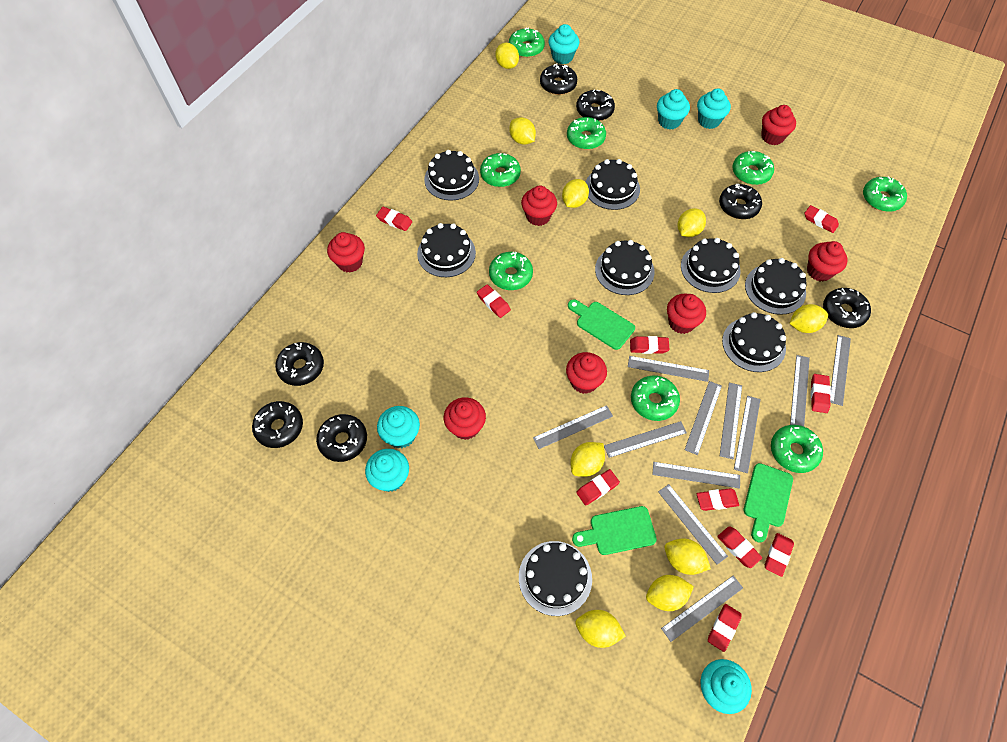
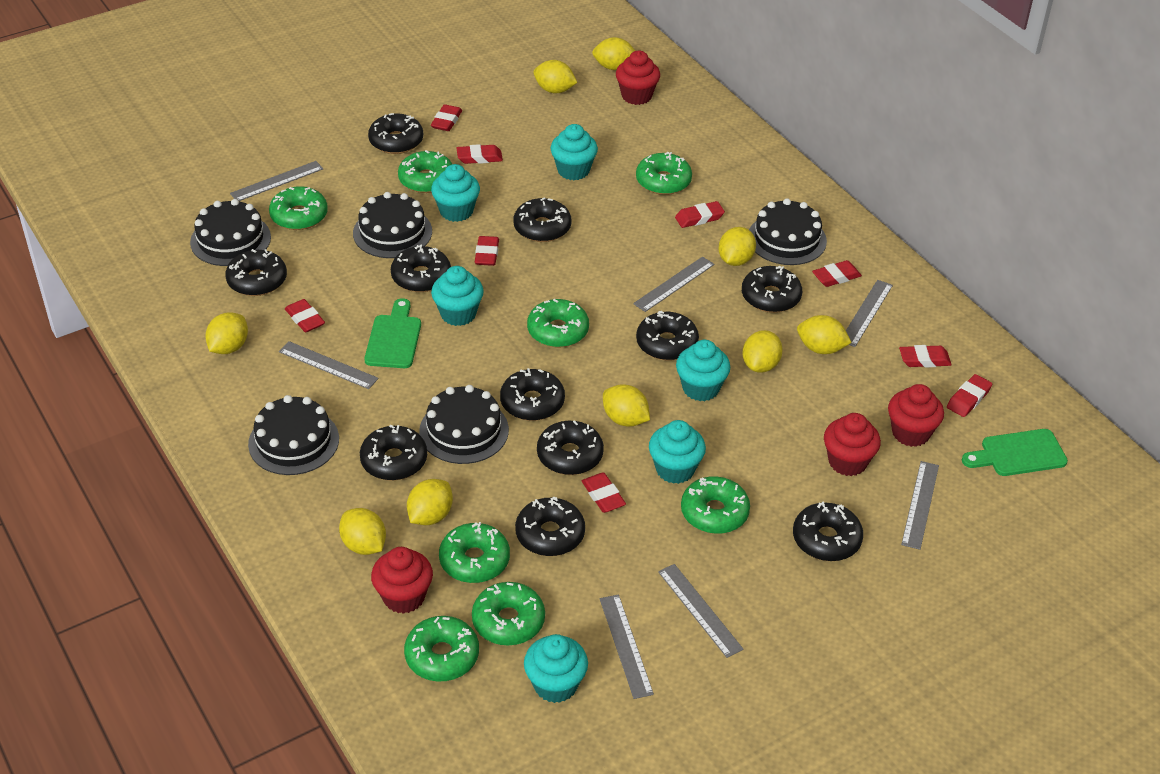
black cake: [417,223,476,277] [424,150,479,201] [519,541,592,616] [586,159,640,210] [595,240,654,295] [681,238,741,293] [722,312,786,372] [745,258,807,315] = 8 -> [190,199,271,266] [248,395,339,475] [353,192,432,258] [419,385,509,464] [749,198,827,265] = 5
black donut: [252,401,303,448] [275,342,324,386] [316,414,367,462] [540,63,577,95] [576,90,615,121] [719,184,762,219] [823,288,871,328] = 7 -> [225,249,287,296] [360,424,427,481] [368,113,423,154] [391,245,451,292] [500,368,565,421] [513,198,571,242] [515,497,585,556] [537,420,604,475] [636,311,699,360] [742,266,802,313] [793,502,863,561] = 11
green cutting board: [568,299,635,350] [572,506,657,555] [744,463,793,543] = 3 -> [365,298,421,368] [962,429,1068,476] = 2
grey ruler: [533,405,613,449] [604,421,687,458] [628,356,709,382] [652,462,740,489] [658,484,728,565] [661,575,743,642] [685,381,722,455] [720,383,742,459] [734,396,761,473] [790,355,810,426] [830,335,851,406] = 11 -> [230,161,323,201] [279,341,379,389] [600,594,654,699] [633,256,715,312] [658,564,744,658] [846,280,893,347] [901,461,939,550] = 7
red cupcake: [327,232,365,273] [444,397,486,440] [521,185,557,226] [566,352,607,394] [667,294,706,334] [761,105,796,145] [807,241,848,282] = 7 -> [371,547,433,614] [616,51,660,105] [824,413,881,476] [888,384,944,447] = 4
red eraser: [376,207,412,231] [477,284,511,318] [576,469,620,505] [630,336,670,354] [697,488,739,511] [708,604,742,652] [717,526,762,568] [765,533,794,577] [804,205,839,233] [811,374,831,413] = 10 -> [285,299,325,332] [431,104,462,131] [457,144,503,164] [475,236,499,266] [582,472,626,513] [675,201,725,228] [812,260,862,287] [899,345,952,367] [947,374,992,417] = 9

